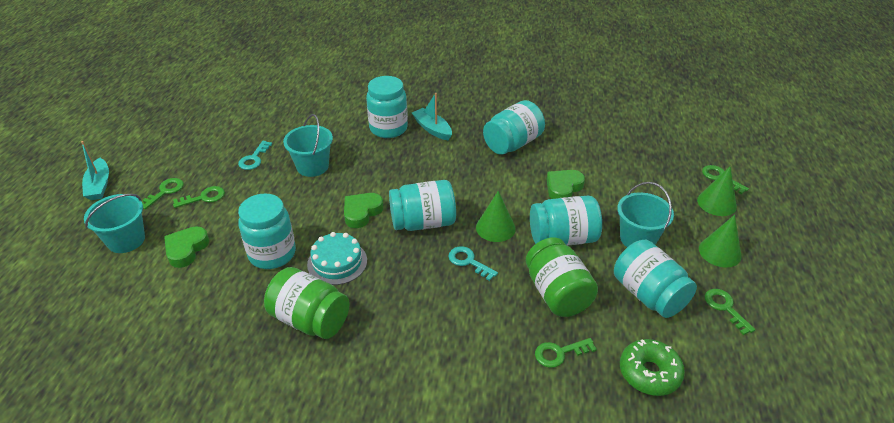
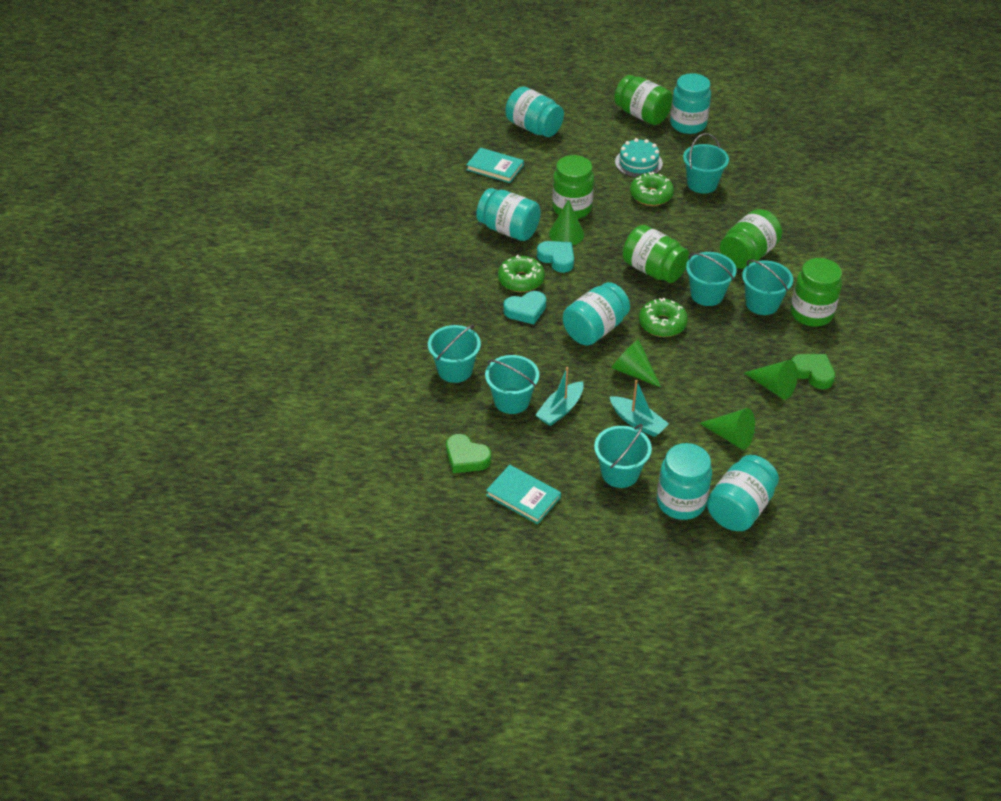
green cone: [476,191,516,242] [697,167,737,216] [699,215,742,267] = 3 -> [549,199,584,245] [612,339,661,387] [699,408,755,450] [744,360,797,400] = 4
green donut: [620,339,685,396] = 1 -> [498,255,545,292] [630,172,674,206] [639,298,688,337] = 3
green heart: [164,226,209,268] [344,193,383,228] [547,170,585,199] = 3 -> [446,434,491,473] [792,354,835,389] = 2
green jar: [264,267,350,339] [526,237,598,317] = 2 -> [552,155,594,219] [614,75,673,125] [622,225,689,283] [720,209,782,269] [790,258,842,327] = 5
green key: [142,178,184,209] [173,186,225,208] [535,338,597,368] [702,165,749,194] [705,289,756,335] = 5 -> none = 0
turquoise book: none = 0 -> [466,148,524,183] [486,465,561,524] = 2
turquoise bucket: [84,194,145,253] [283,114,333,177] [617,182,674,247] = 3 -> [428,324,481,383] [485,355,539,414] [594,424,652,488] [683,133,729,194] [686,252,737,306] [742,259,793,315] = 6
turquoise heart: none = 0 -> [503,291,546,324] [537,241,574,273] = 2
turquoise key: [238,141,272,170] [448,246,498,281] = 2 -> none = 0

